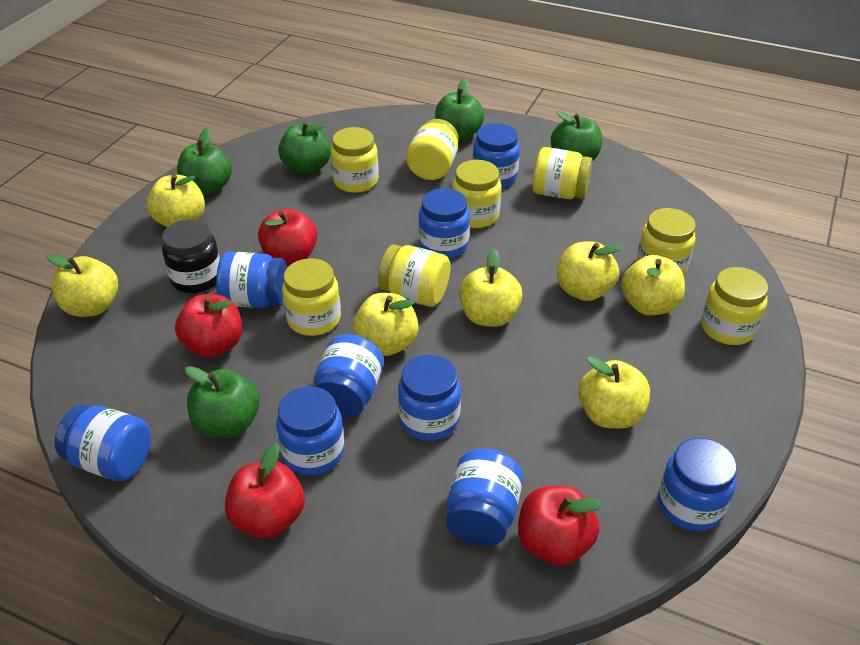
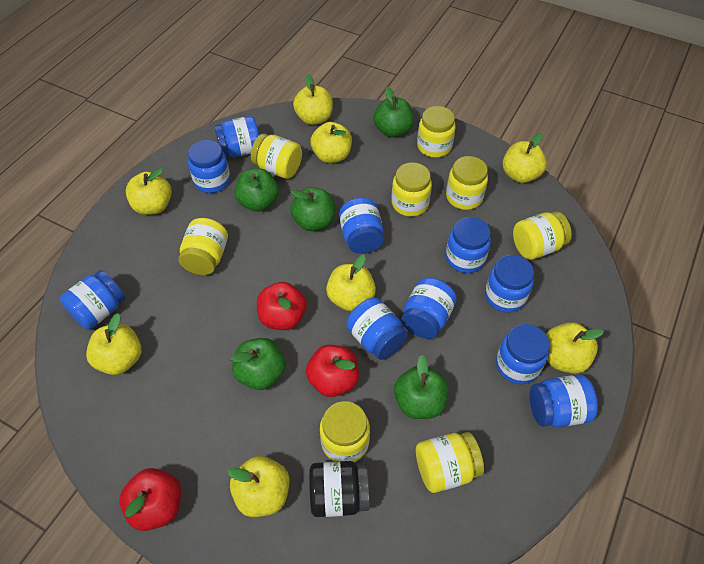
blue jar: [55,405,151,481] [216,252,287,308] [276,386,345,475] [313,334,383,418] [398,355,461,441] [419,188,470,259] [446,448,523,546] [472,123,520,188] [658,438,737,531] = 9 -> [60,270,125,329] [188,140,230,193] [214,116,259,157] [339,198,384,254] [346,298,408,360] [401,278,457,339] [446,217,491,273] [485,255,534,313] [496,324,549,384] [530,375,598,427] = 10
red apple: [175,294,242,357] [225,442,305,538] [258,208,318,266] [518,485,602,566] = 4 -> [119,468,181,531] [257,282,307,330] [306,345,359,397] = 3
yellow apple: [46,254,118,317] [147,174,205,227] [353,293,419,356] [459,249,523,327] [557,241,622,301] [578,356,650,429] [621,255,685,315] = 7 -> [86,313,142,375] [126,168,172,215] [228,456,290,517] [293,74,333,125] [310,122,352,163] [326,254,376,311] [503,133,547,183] [546,322,604,374] = 8

